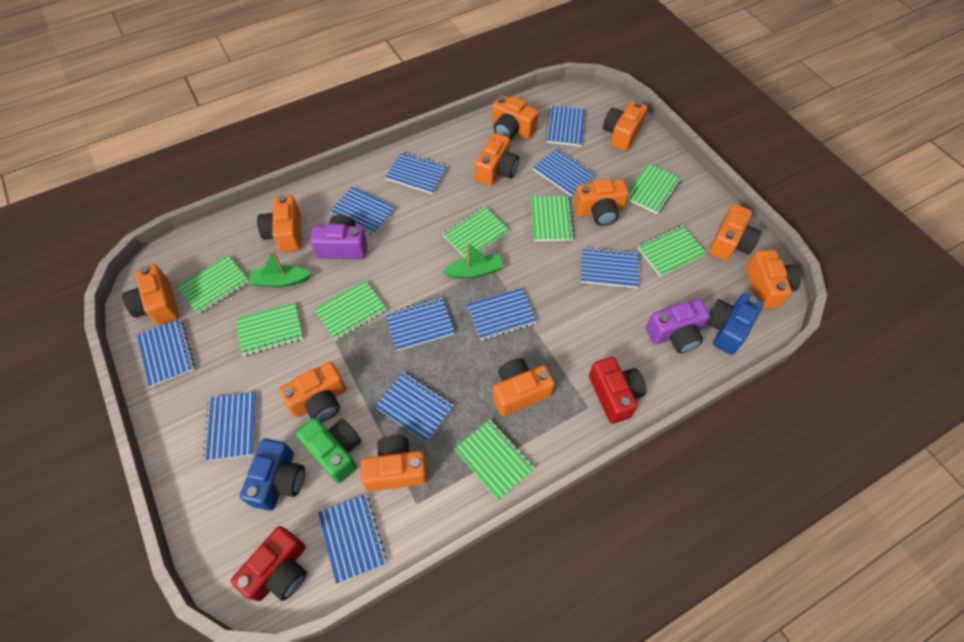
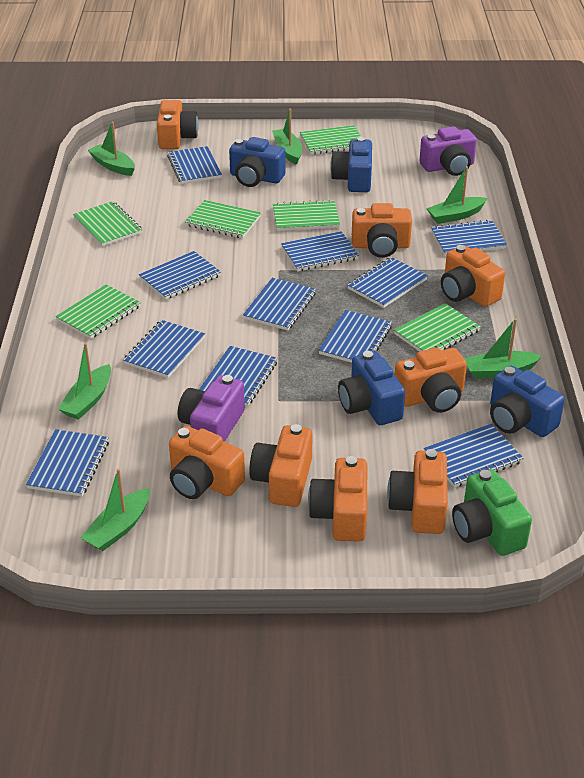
blue camera: [240,439,305,511] [706,293,763,355] = 2 -> [229,137,285,187] [330,137,372,192] [338,351,405,425] [490,366,565,437] = 4
green boat: [249,251,311,287] [442,243,503,279] = 2 -> [58,343,111,420] [80,469,150,551] [88,122,135,176] [272,108,302,165] [426,166,488,224] [464,318,542,379] = 6
green notebook: [177,255,249,315] [236,302,303,356] [314,280,387,341] [443,207,509,258] [454,419,535,501] [531,196,574,241] [627,163,681,214] [637,225,707,277] = 8 -> [55,284,141,339] [73,201,142,247] [185,200,261,239] [273,200,340,231] [300,125,361,155] [394,303,481,352] = 6
orange camera: [122,264,179,325] [257,195,301,252] [279,361,346,422] [361,436,428,491] [475,133,519,186] [492,95,538,140] [493,358,555,416] [574,179,628,226] [603,100,647,151] [709,204,761,261] [746,250,801,309] = 11 -> [157,100,198,149] [169,426,245,499] [249,424,313,507] [308,456,367,542] [352,203,412,258] [387,449,448,534] [395,347,467,413] [441,245,505,307] = 8
red camera: [231,526,307,601] [589,357,647,424] = 2 -> none = 0

